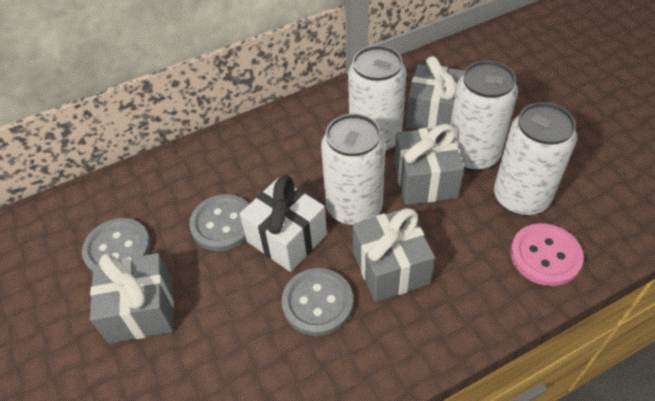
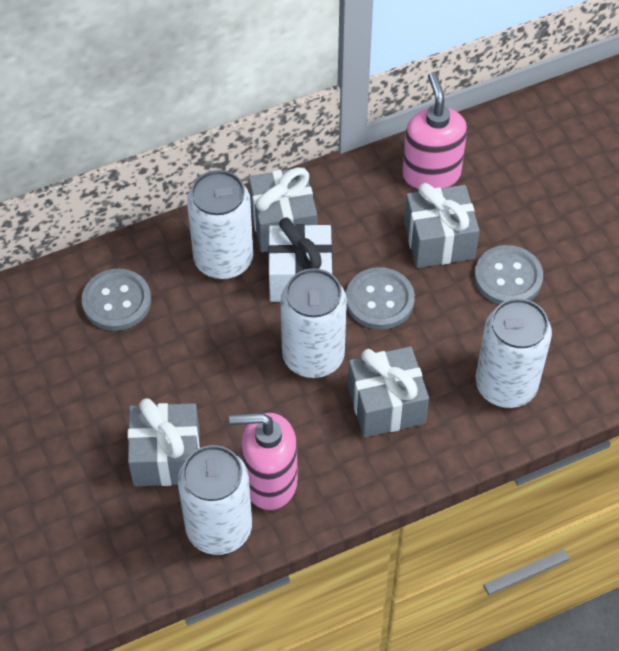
pink button: [510,223,584,286] = 1 -> none = 0
pink soap dispenser: none = 0 -> [229,413,298,511] [402,72,467,191] = 2

